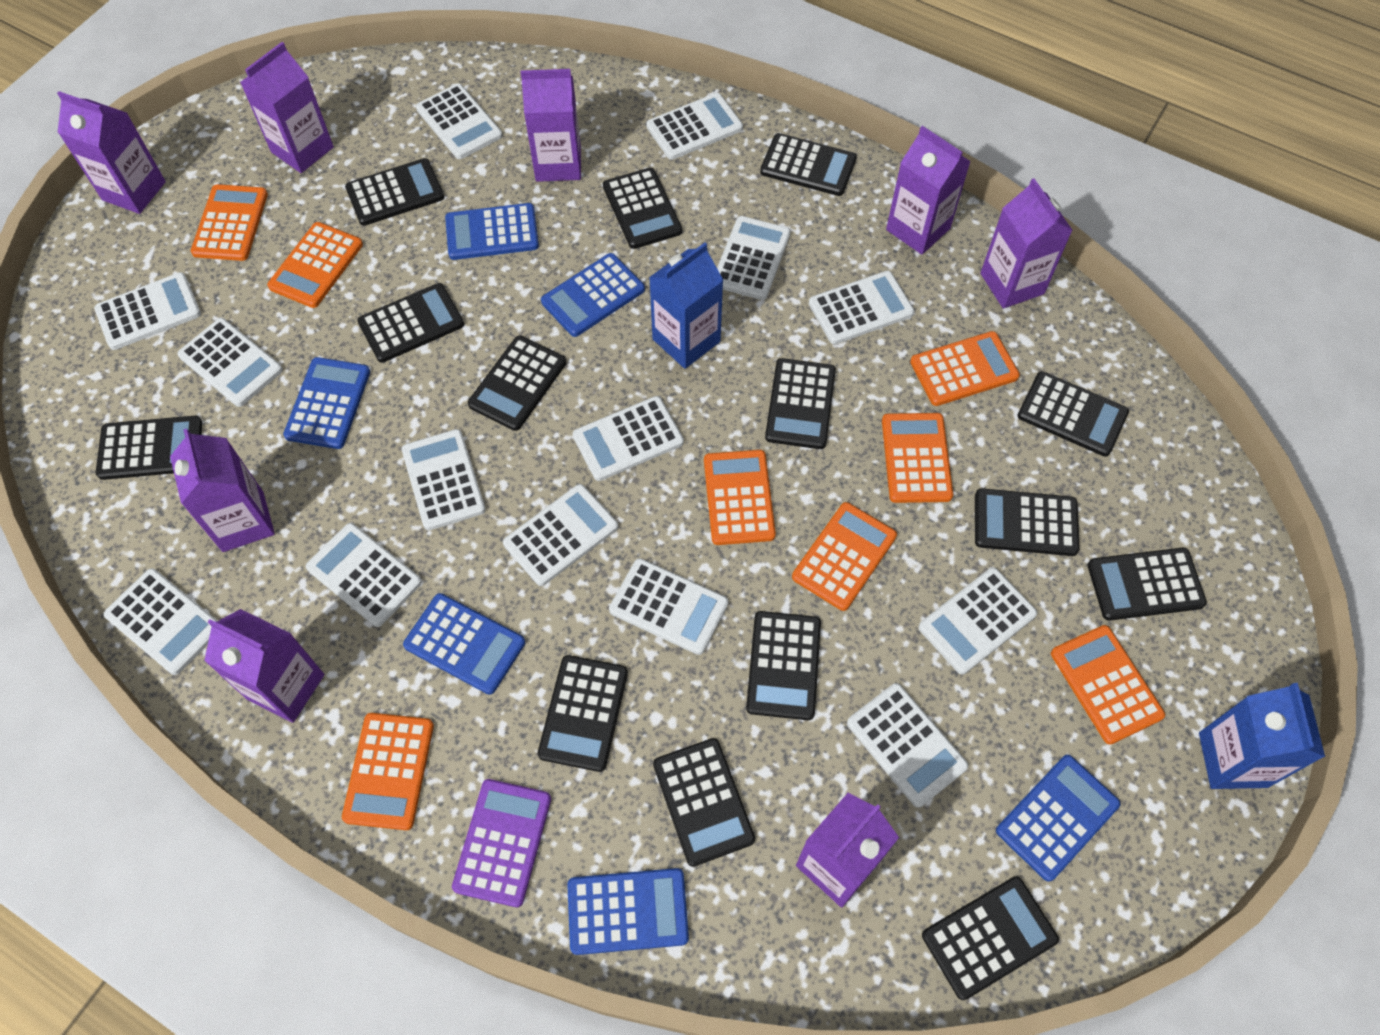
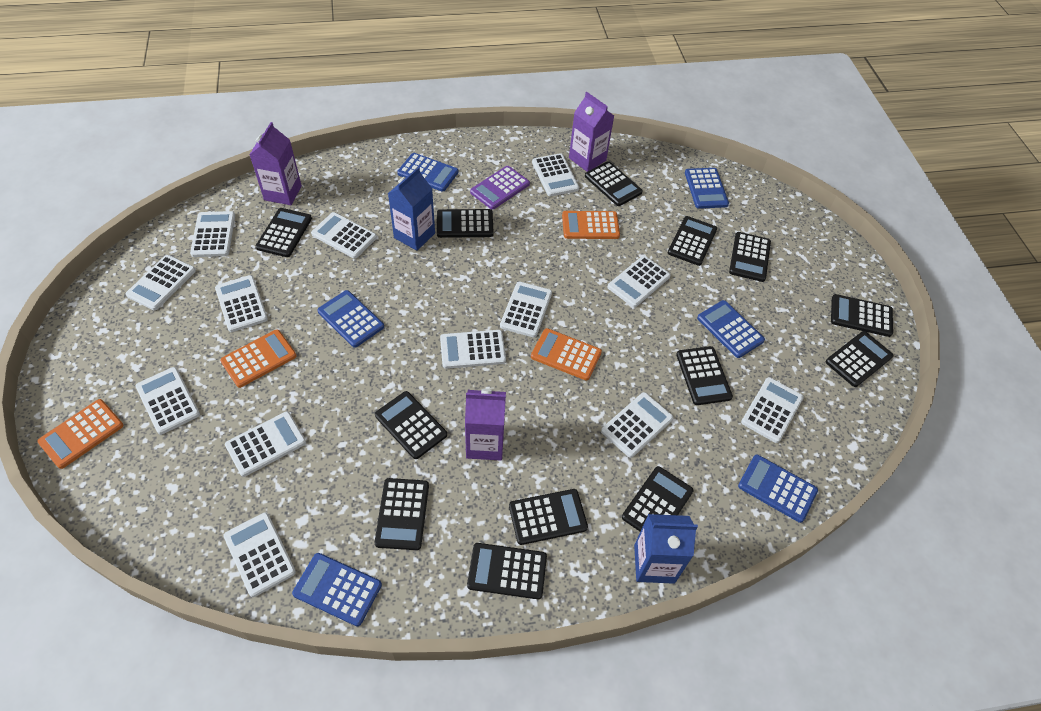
black calculator: [96,416,202,480] [345,158,444,226] [357,283,464,363] [468,336,566,431] [538,655,628,772] [603,168,682,249] [653,738,755,867] [746,611,821,720] [760,133,857,196] [765,358,836,449] [922,876,1059,1000] [975,488,1080,556] [1017,371,1129,457] [1088,548,1207,621] = 14 -> [256,208,312,257] [374,478,429,550] [375,391,447,459] [437,209,494,238] [467,543,547,599] [509,489,588,545] [585,161,643,206] [622,466,694,531] [668,216,717,266] [676,346,733,405] [729,232,771,282] [826,331,893,387] [831,294,893,337] = 13
orange calculator: [191,184,268,261] [267,222,363,308] [342,713,434,830] [704,450,776,545] [792,502,897,611] [882,413,953,503] [910,331,1020,406] [1051,625,1165,745] = 8 -> [37,399,124,469] [220,329,297,388] [531,328,602,380] [562,211,620,239] = 4
purple carton: [57,91,166,214] [170,429,275,552] [204,609,324,723] [240,42,334,173] [521,69,581,182] [796,793,899,907] [886,126,971,255] [980,178,1073,308] = 8 -> [249,122,302,205] [465,389,506,460] [569,92,614,172] = 3
white calculator: [94,272,201,350] [103,568,218,675] [177,318,283,407] [306,523,422,627] [401,429,486,530] [416,84,502,159] [503,484,618,586] [573,396,684,481] [609,558,728,655] [646,93,743,160] [717,216,791,300] [809,271,914,344] [847,683,968,808] [918,567,1037,674] = 14 -> [125,255,196,311] [136,367,200,435] [190,211,235,257] [215,275,268,332] [223,512,296,597] [225,411,306,477] [311,212,377,259] [440,330,506,369] [500,282,552,337] [532,153,579,197] [601,392,674,458] [607,256,671,307] [741,377,804,443] = 13

